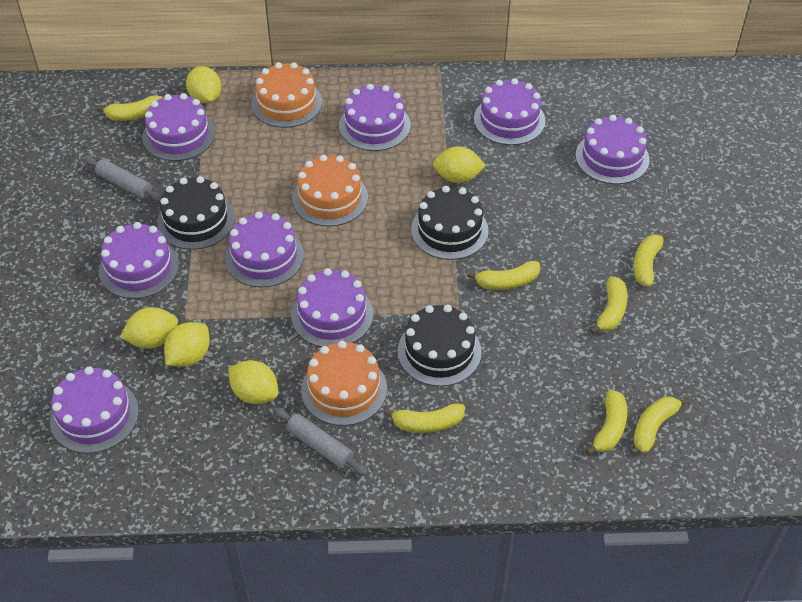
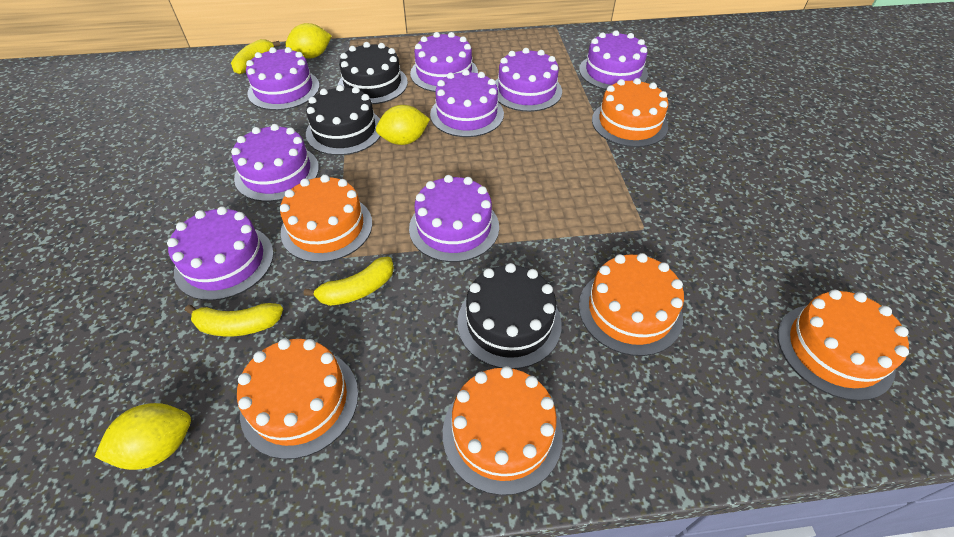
grey rolling pin: [84,157,162,202] [273,407,368,476] = 2 -> none = 0
orange cake: [251,62,322,128] [292,155,368,226] [301,341,387,426] = 3 -> [237,338,358,459] [280,175,372,262] [443,366,563,495] [579,253,684,356] [592,78,669,147] [777,289,909,401] = 6
yellow banana: [97,95,163,121] [384,403,465,433] [468,261,540,290] [586,390,627,456] [590,276,627,334] [633,233,670,287] [633,397,690,453] = 7 -> [185,303,283,337] [231,39,280,75] [304,257,394,306] = 3
yellow lemon: [120,307,178,349] [164,322,210,367] [186,66,221,104] [228,360,278,404] [433,146,486,183] = 5 -> [95,403,191,470] [285,23,332,58] [376,105,430,145] = 3

